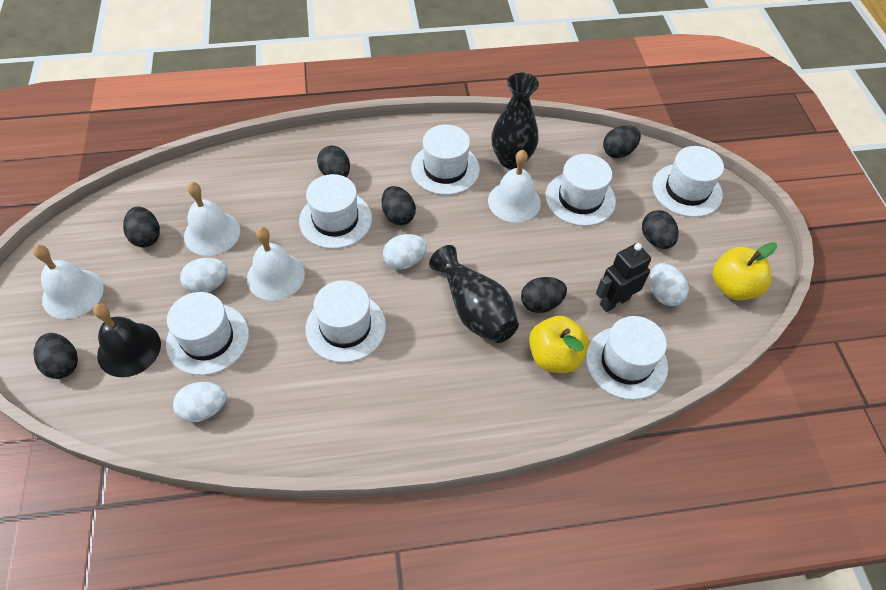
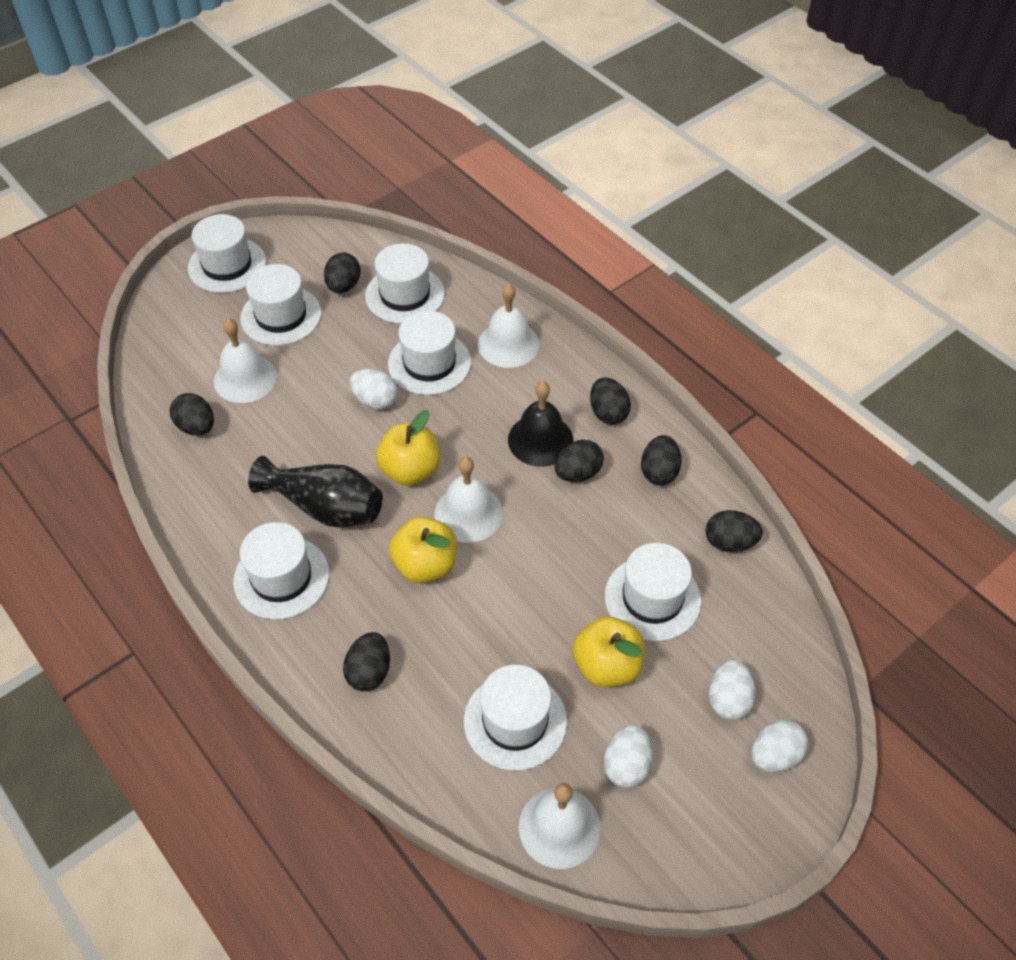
black robot: [596,243,651,312] = 1 -> none = 0
black vase: [429,245,519,343] [491,73,539,169] = 2 -> [248,456,383,528] = 1
yellow apple: [529,316,589,373] [713,242,777,300] = 2 -> [376,410,441,486] [389,516,457,583] [573,616,645,687] = 3

